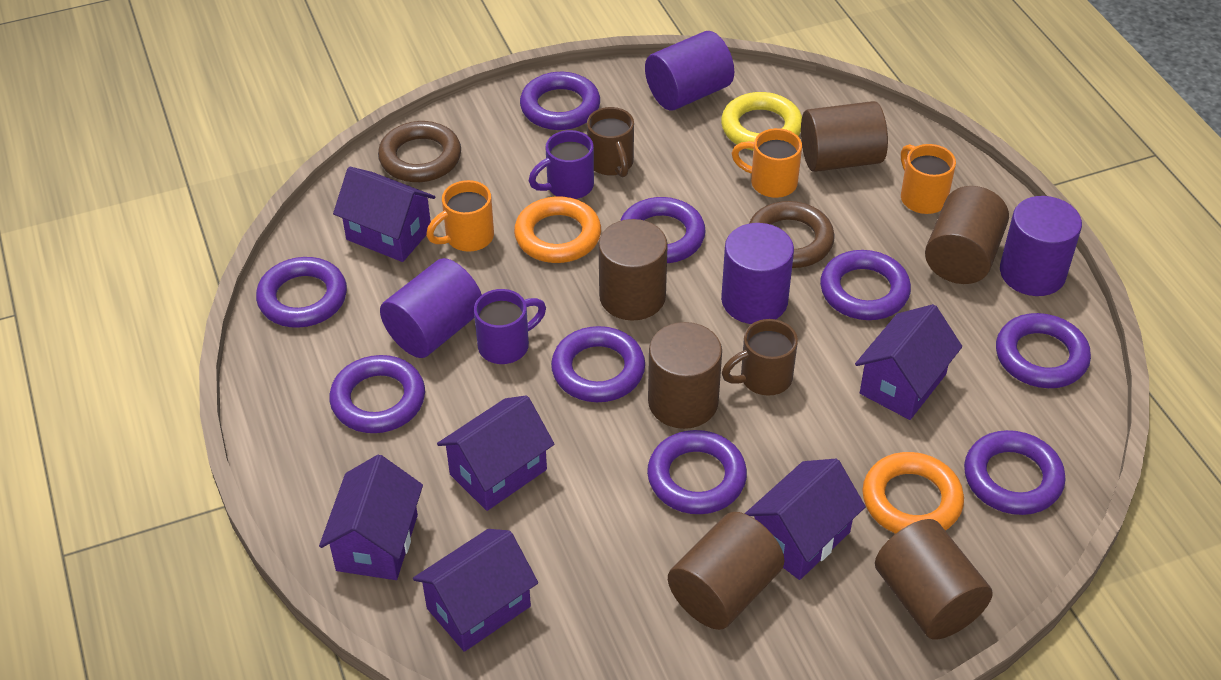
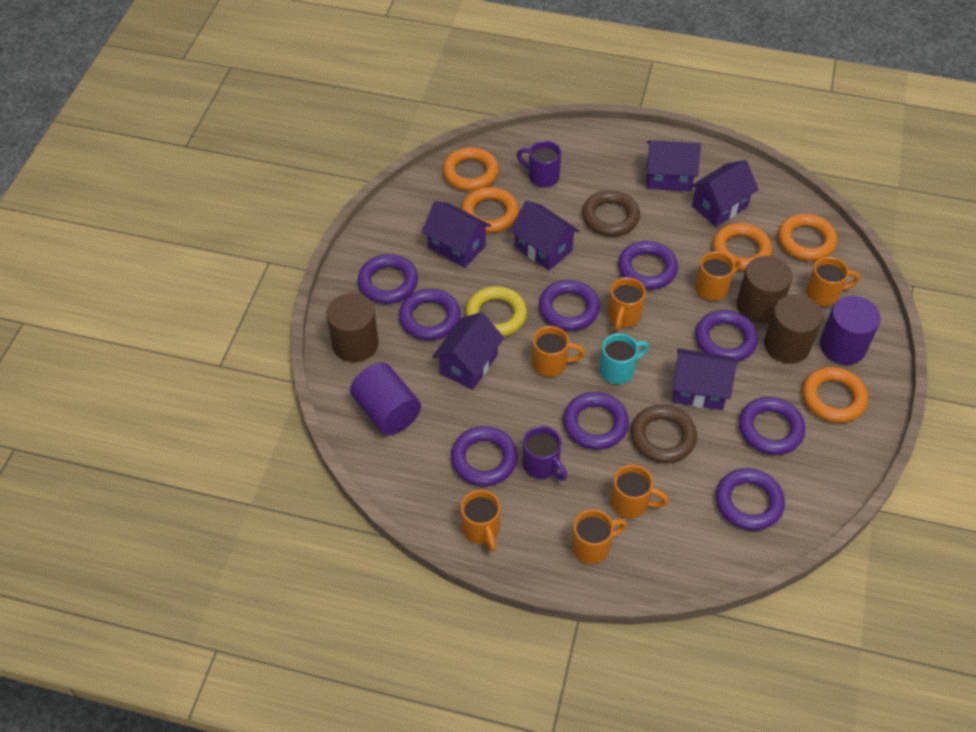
brown cylinder: [599,219,668,321] [648,322,722,429] [668,512,784,630] [801,101,888,172] [875,519,993,640] [925,186,1009,284] = 6 -> [327,293,379,362] [737,256,793,324] [764,294,822,364] = 3
brown mug: [587,107,634,177] [722,319,798,395] = 2 -> none = 0
orange mug: [426,180,494,252] [732,128,802,198] [901,144,956,214] = 3 -> [461,490,500,552] [532,326,585,377] [571,509,627,564] [608,277,646,331] [610,465,669,518] [695,251,741,301] [806,257,860,306] = 7
orange ring: [514,196,601,263] [862,452,964,534] = 2 -> [442,147,499,191] [461,187,519,233] [712,223,772,271] [778,214,838,261] [802,367,868,423] = 5
purple cylinder: [380,258,482,358] [645,31,734,111] [721,223,794,324] [1000,196,1082,296] = 4 -> [350,362,421,435] [820,296,881,365] = 2
turquoise mug: none = 0 -> [599,333,649,384] = 1

